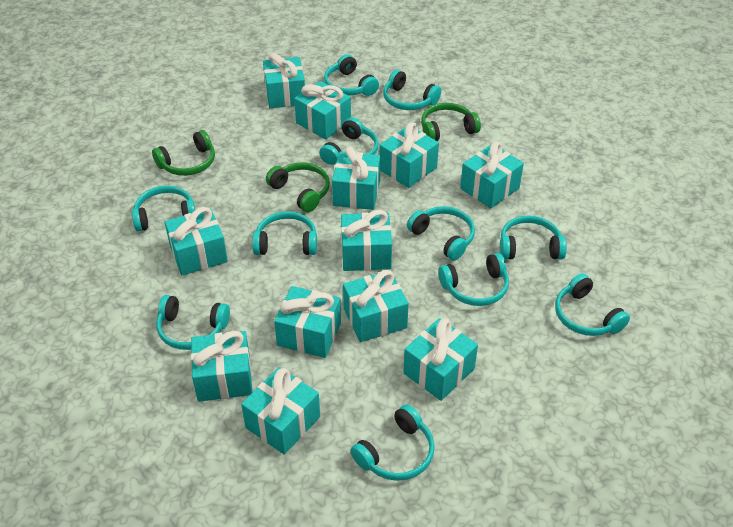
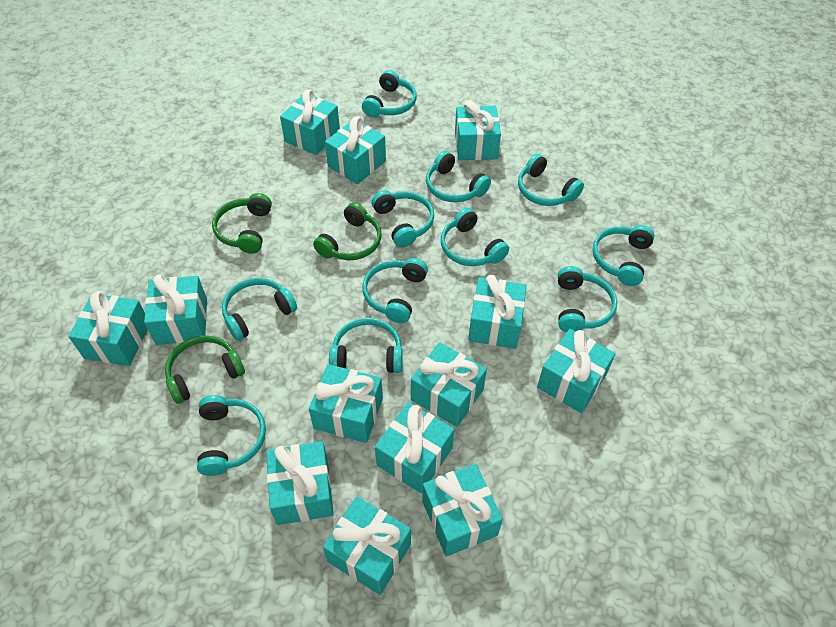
turquoise gift: [165,207,228,275] [191,331,252,402] [241,367,320,455] [263,53,305,108] [274,286,341,358] [294,81,351,140] [332,146,380,210] [341,210,392,271] [343,270,409,342] [379,122,439,188] [403,318,478,401] [460,142,524,209] = 12 -> [68,291,148,366] [144,274,207,345] [266,441,334,525] [280,89,340,155] [309,364,383,443] [323,497,411,595] [325,117,386,184] [375,402,454,493] [411,342,487,427] [422,463,503,557] [455,100,501,160] [468,274,527,349] [537,329,615,413] = 13

